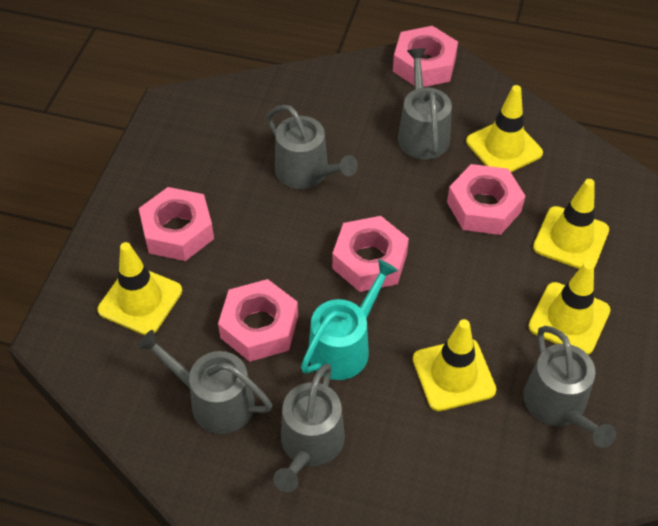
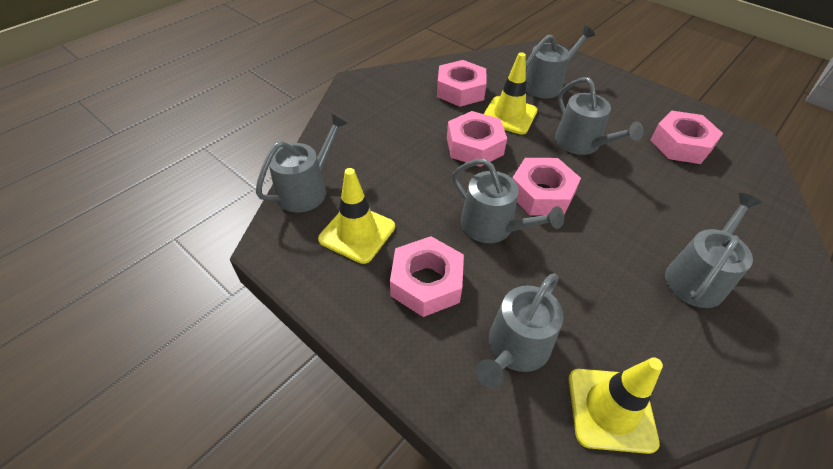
grey watering can: [137,330,272,434] [267,105,358,189] [273,363,345,492] [398,48,452,159] [523,326,616,448] = 5 -> [256,113,347,213] [453,159,564,243] [476,273,564,388] [526,26,595,98] [555,77,643,155] [665,193,762,308] = 6
turquoise watering can: [301,259,398,380] = 1 -> none = 0
yellow traffic cone: [98,242,182,335] [413,319,496,411] [466,85,543,172] [528,261,611,355] [533,179,609,269] = 5 -> [318,168,395,264] [484,52,538,135] [568,357,663,454] = 3

